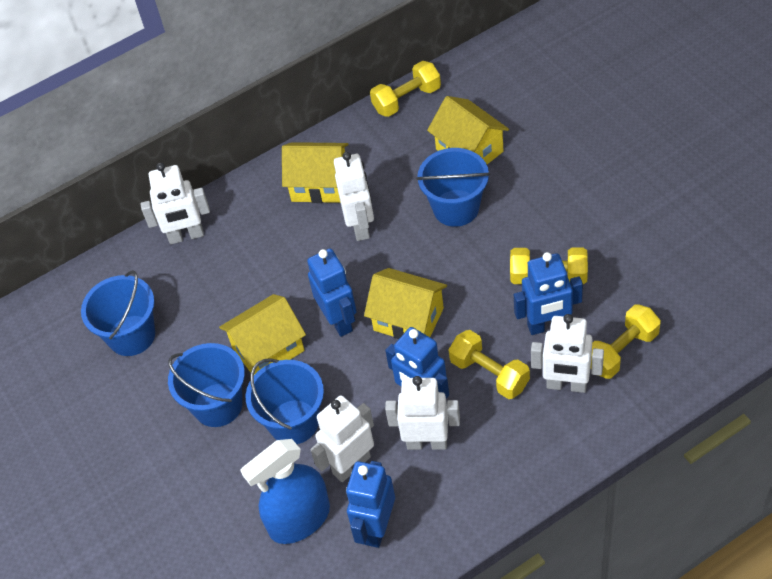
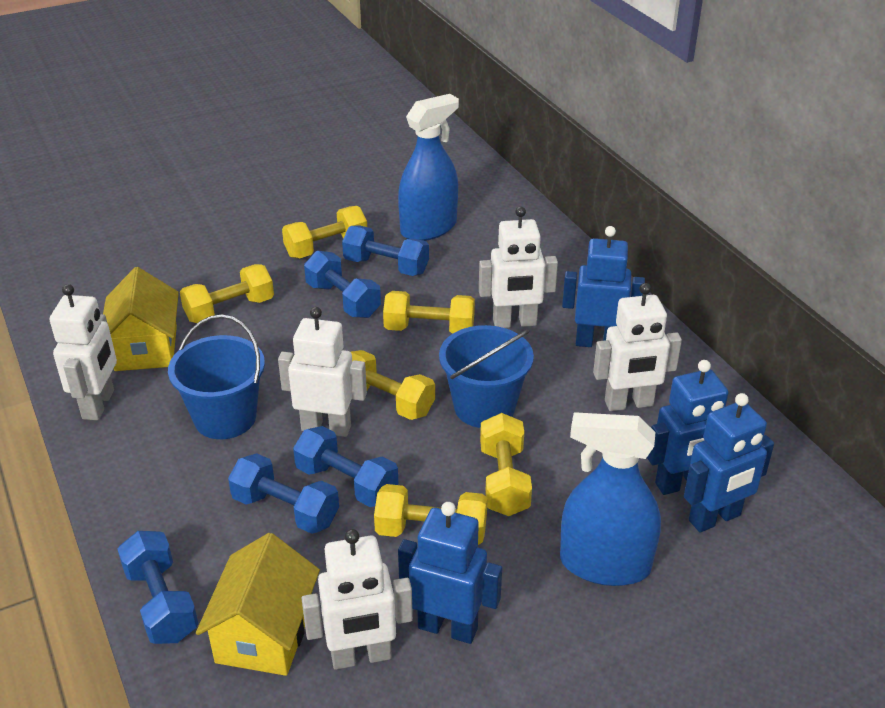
blue bucket: [81,270,155,356] [168,343,245,427] [246,358,324,444] [416,148,490,227] = 4 -> [168,315,265,439] [439,325,534,428] = 2
blue dumbbell: none = 0 -> [117,531,198,644] [228,453,339,534] [293,426,398,507] [304,251,381,318] [342,225,429,276] = 5
blue spray bottle: [240,439,330,544] = 1 -> [398,94,459,241] [560,412,661,586] = 2
yellow dumbbell: [370,61,441,117] [449,330,530,399] [510,248,588,284] [590,304,661,379] = 4 -> [180,264,274,323] [282,206,367,258] [351,350,435,420] [374,484,488,545] [383,291,475,334] [480,413,532,516] = 6
yellow house: [219,294,306,375] [282,142,348,203] [364,268,447,339] [427,96,509,164] = 4 -> [103,267,179,371] [196,533,320,676] = 2

